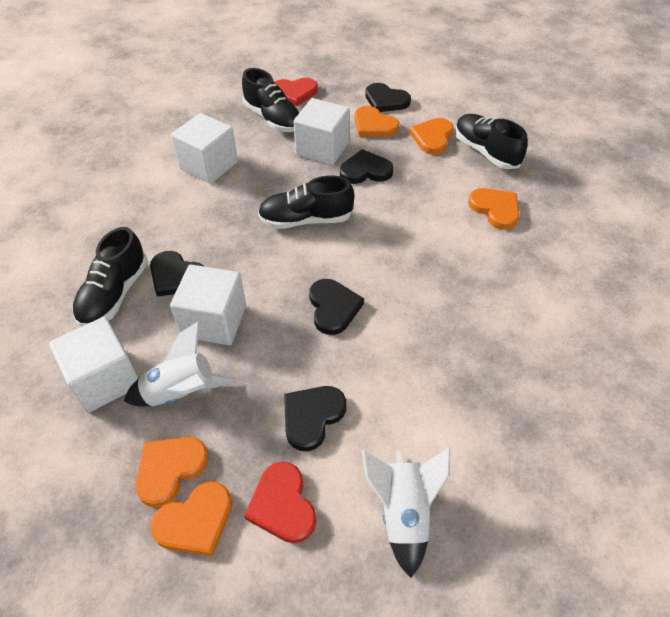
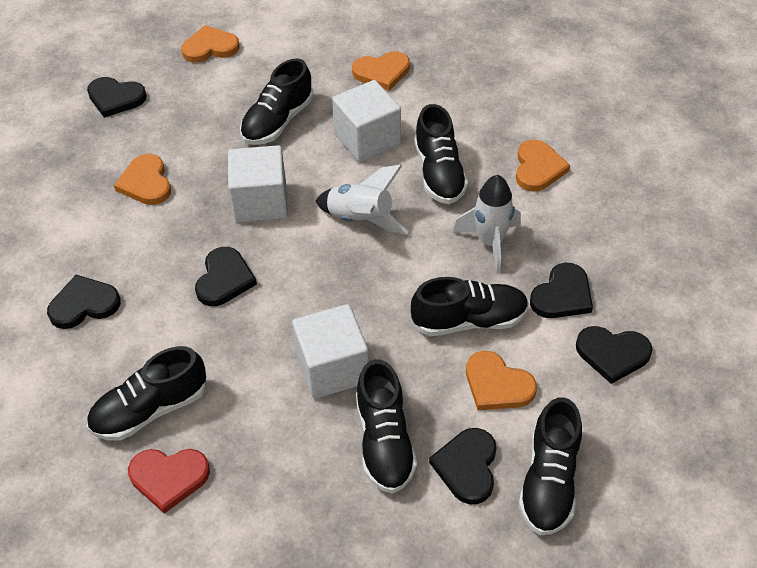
black heart: [150,251,203,297] [284,386,346,451] [309,279,364,335] [340,149,394,184] [365,83,411,112] = 5 -> [47,275,121,329] [87,77,147,118] [195,247,257,306] [429,428,497,504] [530,263,593,318] [576,326,653,384] = 6
black shoe: [72,227,148,327] [242,68,300,132] [258,175,354,229] [455,114,528,169] = 4 -> [87,346,206,441] [240,58,313,145] [356,359,417,494] [411,277,529,336] [414,104,468,204] [519,397,582,535] = 6
red heart: [244,462,316,543] [274,78,318,106] = 2 -> [128,449,210,514] = 1
white cube: [49,317,139,413] [170,265,246,345] [171,113,238,184] [294,98,350,165] = 4 -> [228,145,288,222] [292,304,369,399] [332,80,401,162] = 3

